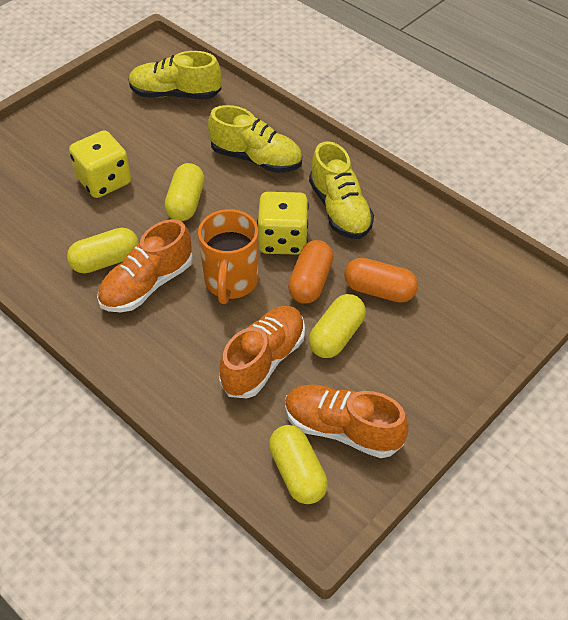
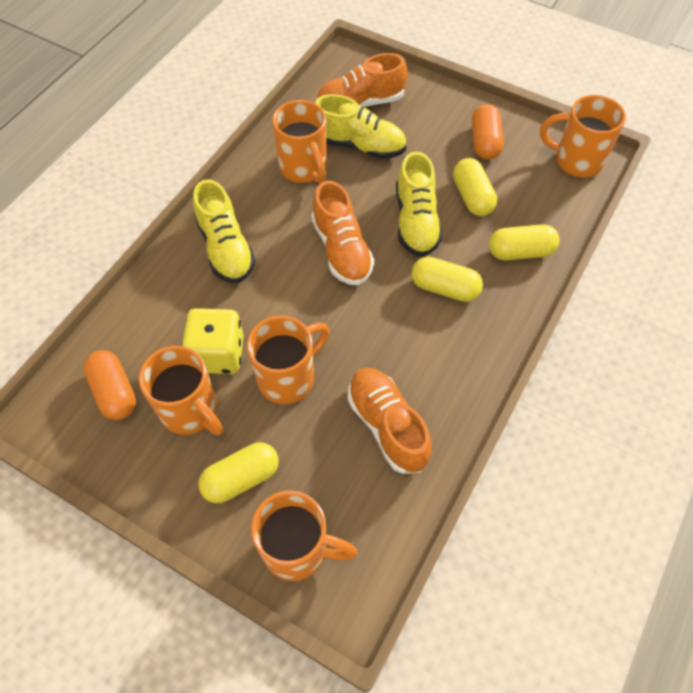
orange mug: [198,209,258,304] = 1 -> [139,346,223,435] [247,316,330,404] [251,491,358,581] [272,100,327,183] [540,95,626,178] = 5
yellow dice: [69,130,131,198] [257,192,309,255] = 2 -> [182,308,244,374] = 1

